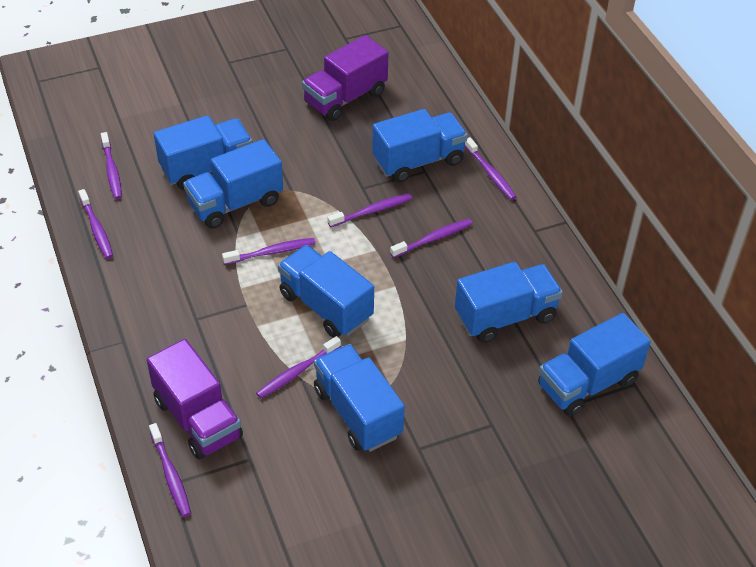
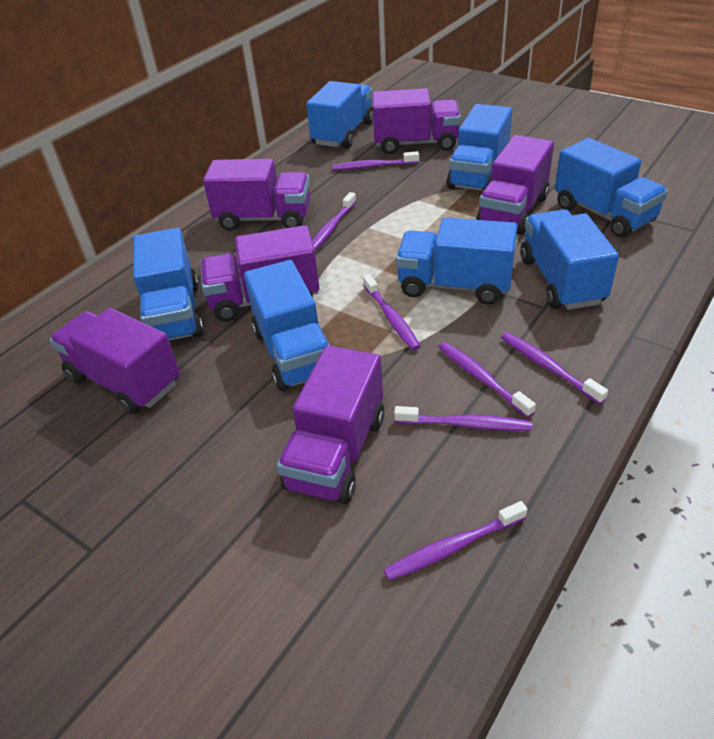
purple toothbrush: [78,189,113,259] [101,132,122,199] [149,423,191,517] [222,238,316,265] [256,336,341,398] [328,194,412,227] [390,219,472,258] [465,137,516,200] = 8 -> [312,192,356,251] [332,151,419,170] [363,274,421,350] [384,501,528,581] [394,406,532,431] [439,342,536,418] [501,332,608,404] = 7
purple truck: [147,339,243,459] [302,35,389,121] = 2 -> [50,308,180,414] [200,225,319,321] [203,159,310,231] [277,345,384,504] [372,88,461,154] [476,135,554,235] = 6

